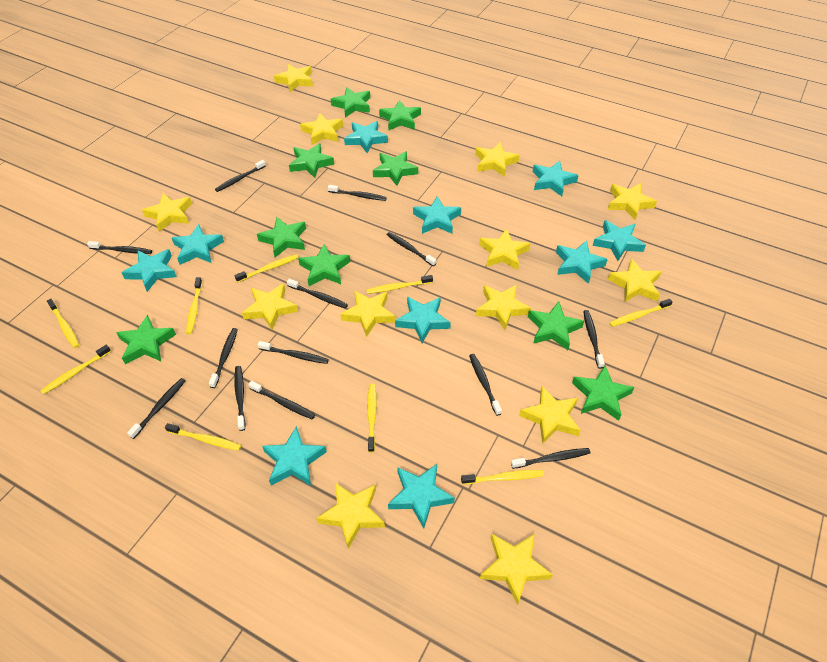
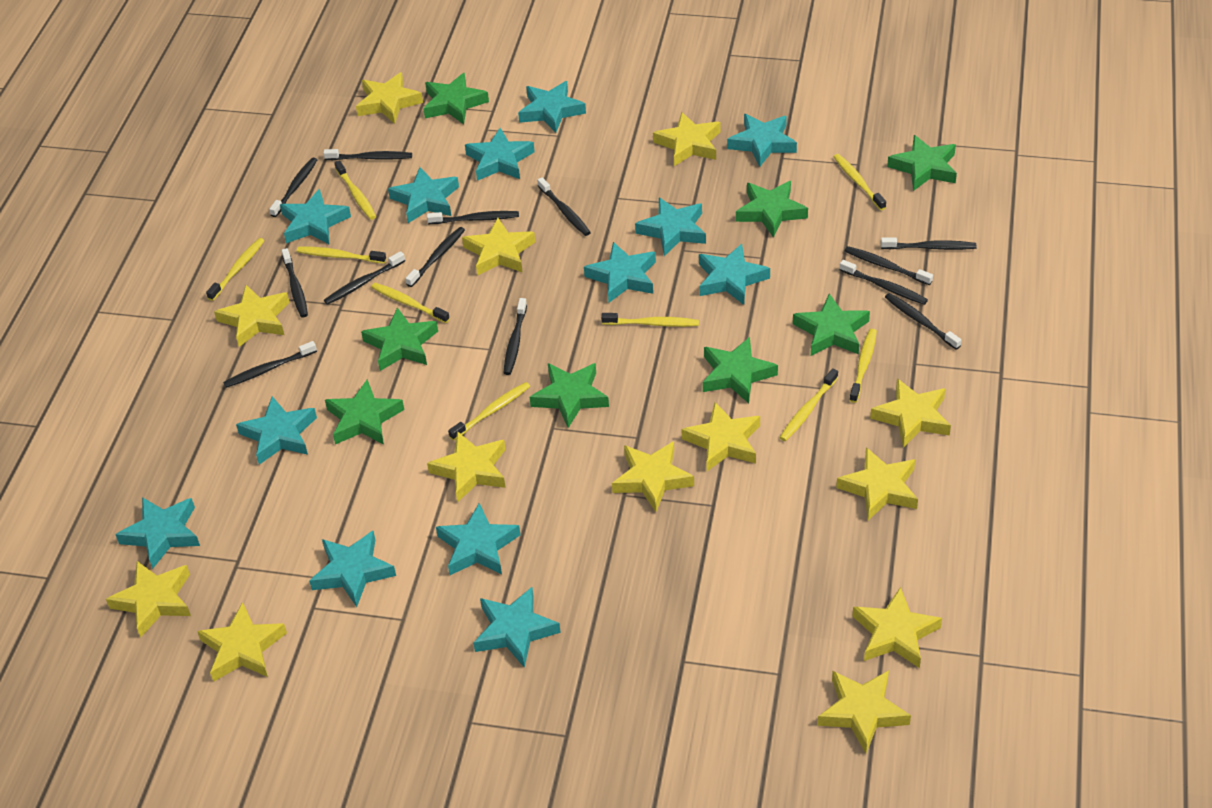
green star: [116,315,176,364] [257,217,306,257] [289,143,334,178] [298,244,350,286] [331,87,370,117] [373,151,418,186] [379,100,421,131] [528,302,584,350] [572,365,635,421] = 9 -> [325,379,404,444] [361,307,438,371] [423,73,489,124] [530,363,609,428] [703,337,778,403] [736,181,808,238] [793,294,870,356] [887,135,957,191] = 8
turquoise star: [121,249,177,292] [172,224,224,265] [262,426,327,486] [344,121,388,153] [388,464,455,528] [395,296,451,343] [413,197,461,234] [533,161,579,196] [556,241,608,284] [593,220,646,261] = 10 -> [115,497,200,569] [236,396,317,465] [280,189,351,244] [309,531,396,607] [388,167,459,223] [436,503,521,575] [465,128,535,181] [473,587,561,668] [518,81,586,133] [584,242,656,303] [635,198,706,256] [699,244,770,305] [727,114,797,167] = 13

